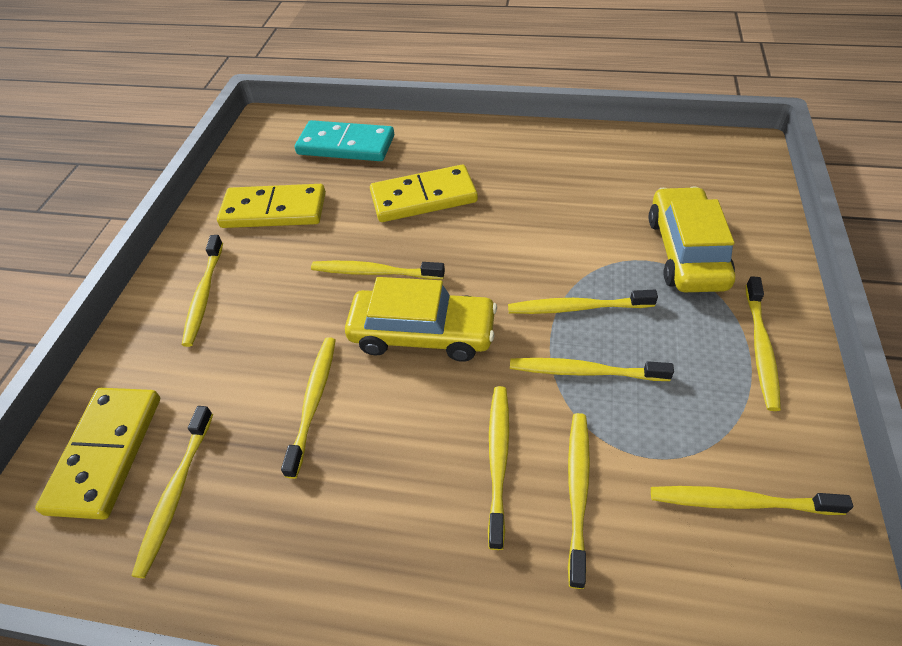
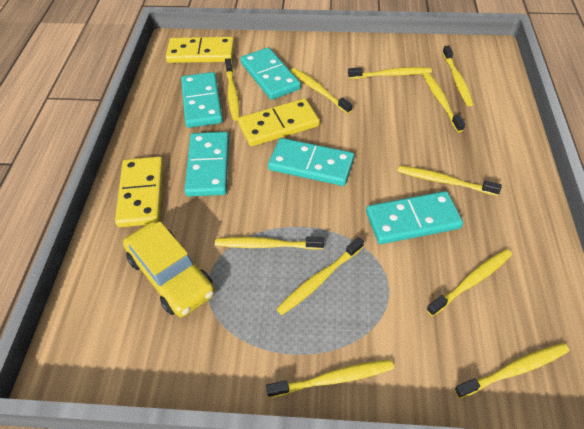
turquoise domino: [295,120,394,161] = 1 -> [181,72,223,128] [184,132,229,196] [240,47,301,100] [268,138,354,186] [366,191,463,244] = 5
yellow car: [345,277,497,362] [649,187,735,292] = 2 -> [123,221,215,317] = 1
yellow toothbrush: [131,406,213,578] [182,235,223,347] [281,337,336,479] [311,261,445,279] [488,386,509,550] [508,290,658,314] [510,358,674,381] [568,413,590,589] [651,486,853,515] [746,276,781,411] = 10 -> [215,236,324,250] [225,58,240,121] [266,360,394,398] [277,237,364,315] [290,68,352,114] [348,67,432,79] [397,166,502,196] [423,72,465,132] [426,249,512,316] [442,46,474,106] [454,343,569,399] = 11

